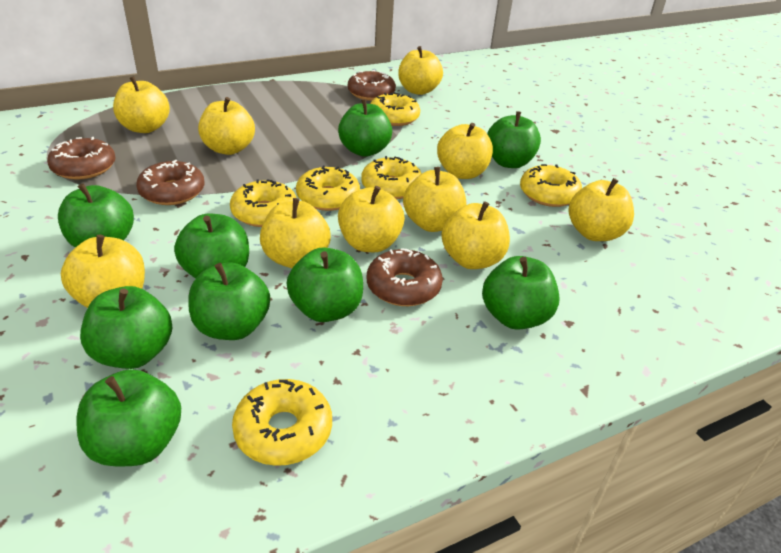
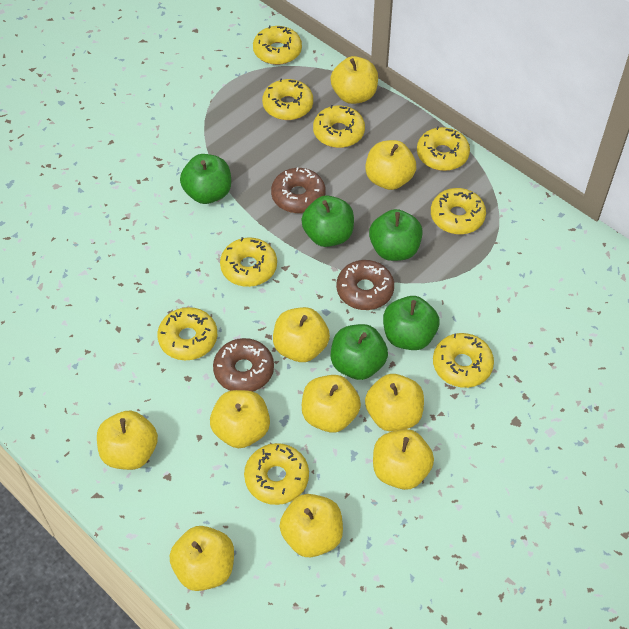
brown donut: [47,137,116,180] [136,160,204,205] [348,70,396,101] [367,248,443,306] = 4 -> [213,338,274,391] [271,167,325,213] [336,260,394,310] = 3
green apple: [58,184,134,248] [77,369,181,466] [80,286,172,369] [174,214,249,279] [189,262,270,340] [287,248,363,322] [338,99,392,157] [482,256,560,330] [487,111,541,168] = 9 -> [180,154,231,204] [301,195,354,247] [331,324,388,380] [369,209,423,261] [383,296,439,350] = 5
yellow donut: [230,179,297,227] [232,379,332,466] [296,166,360,211] [361,156,422,199] [370,92,420,126] [520,164,582,207] = 6 -> [157,307,217,360] [220,237,277,287] [244,443,309,505] [253,25,302,65] [262,79,313,120] [313,105,365,148] [417,126,470,171] [431,188,486,234] [433,333,494,388] = 9

